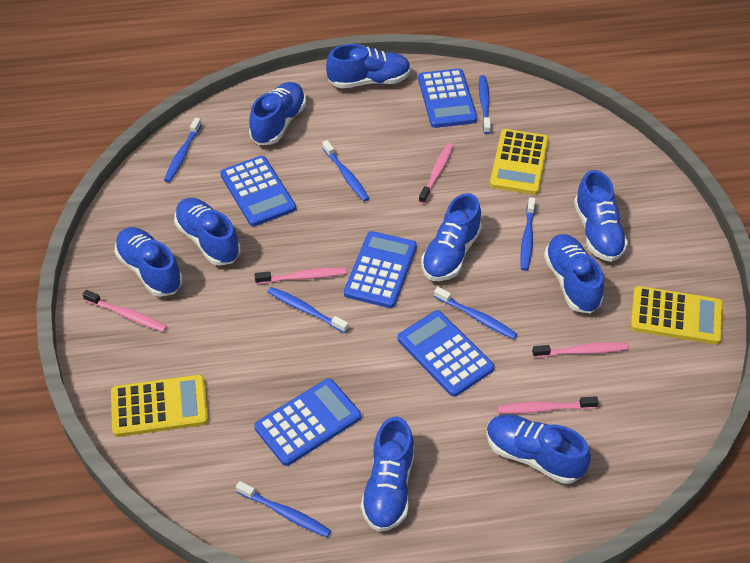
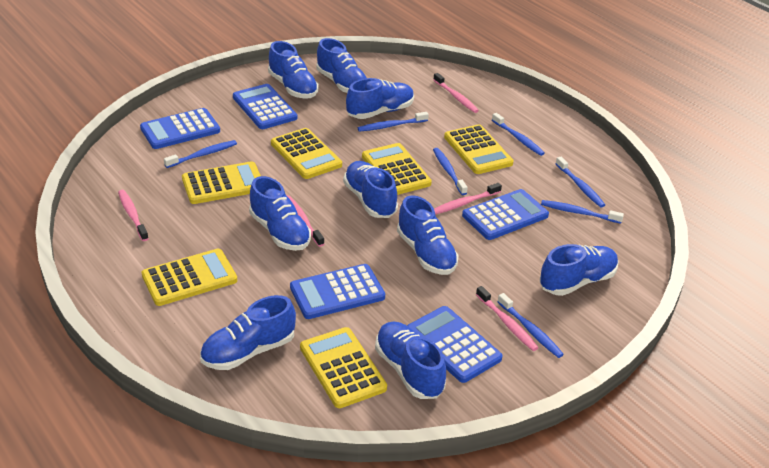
yellow calculator: [111,374,208,437] [490,129,549,195] [630,286,723,344] = 3 -> [141,249,237,306] [182,162,261,204] [271,128,342,179] [300,327,387,408] [362,143,432,195] [444,124,514,174] = 6

